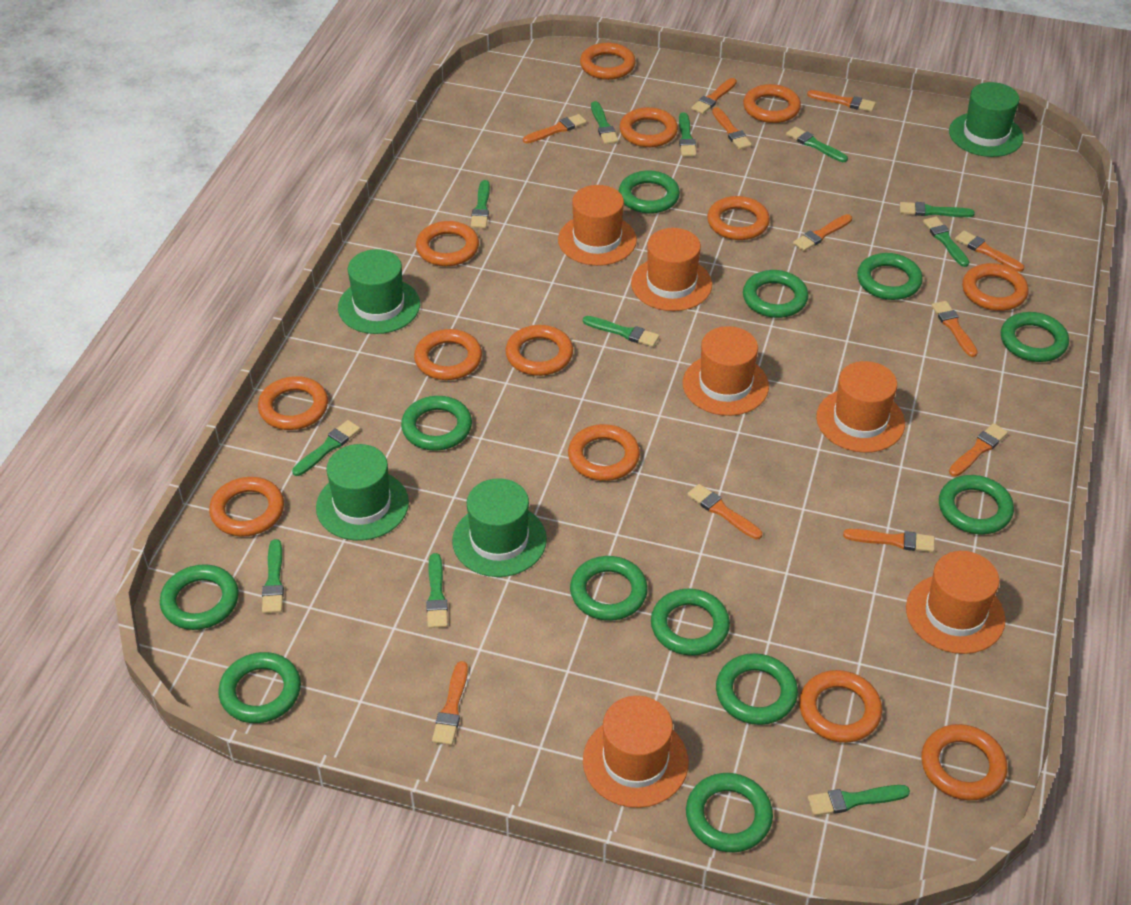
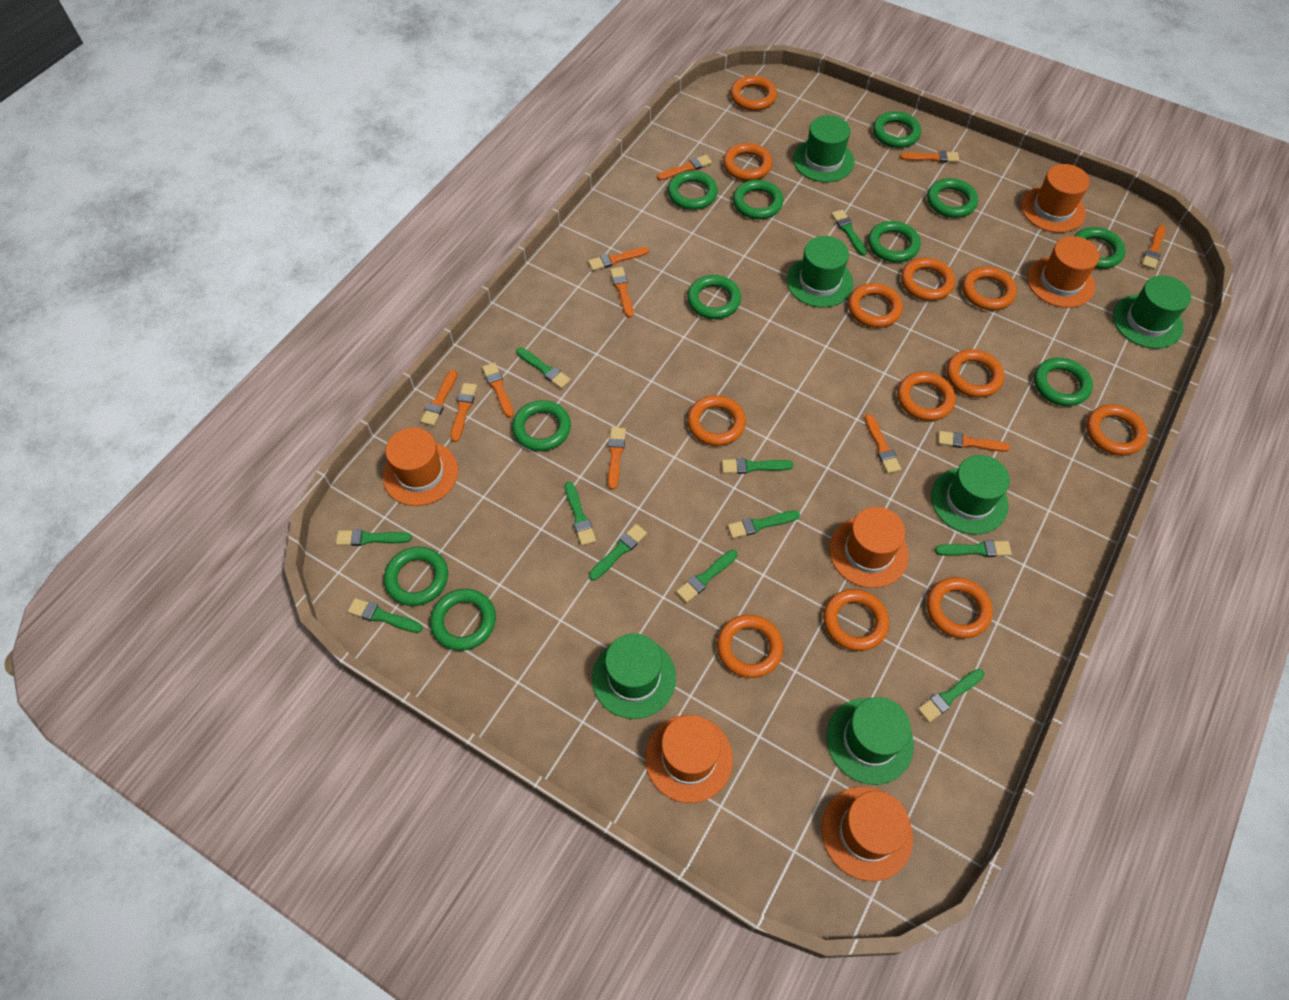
green hat: [316,444,409,541] [338,249,420,334] [452,478,547,577] [949,82,1024,157] = 4 -> [592,633,676,719] [787,236,853,308] [793,115,855,182] [826,697,914,785] [931,455,1010,535] [1113,276,1191,349] = 6
green ring: [160,564,239,630] [218,652,301,723] [401,396,472,451] [570,556,648,621] [619,170,680,214] [651,589,730,656] [686,773,773,852] [716,653,798,725] [743,270,808,318] [857,253,923,300] [939,475,1014,534] [1001,312,1069,362] = 12 -> [384,547,448,606] [430,589,496,651] [512,400,571,451] [668,171,718,210] [687,275,741,319] [733,180,783,219] [868,221,921,263] [873,111,921,148] [927,178,978,218] [1034,358,1093,406] [1074,227,1125,269] = 11
orange ring: [209,477,284,537] [258,376,328,430] [414,329,482,380] [416,221,479,266] [505,325,573,376] [568,424,640,481] [580,43,636,80] [619,107,678,147] [707,196,770,240] [743,84,801,123] [799,670,882,743] [921,724,1008,800] [962,263,1029,311] = 13 -> [687,395,746,446] [717,615,783,678] [723,143,772,181] [730,76,777,111] [823,589,889,651] [848,283,903,328] [897,372,956,421] [901,258,955,301] [927,577,993,638] [946,349,1004,398] [962,267,1017,310] [1086,404,1148,456] = 12

